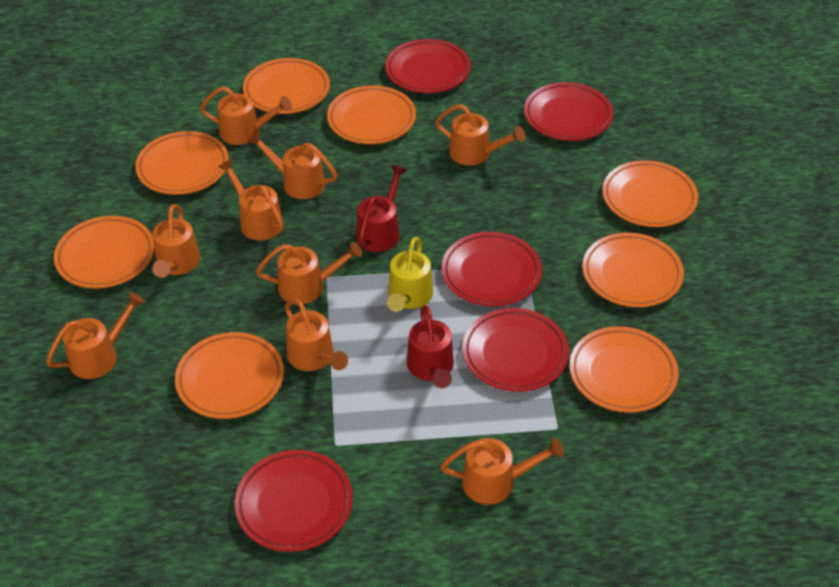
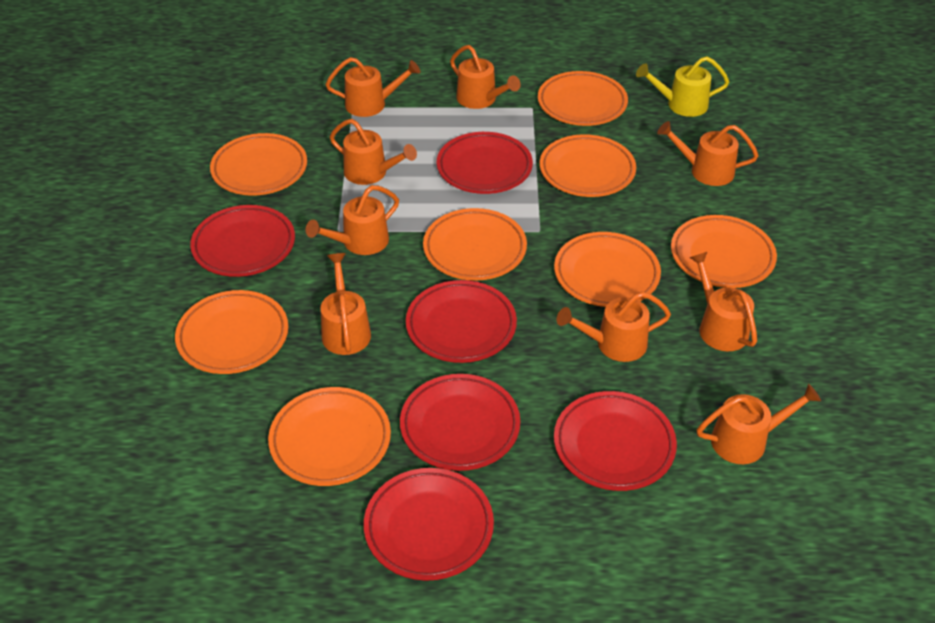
red plate: [235,450,353,552] [385,39,471,93] [441,232,542,306] [462,308,569,392] [524,82,613,141] = 5 -> [190,205,295,277] [364,468,494,581] [400,374,520,471] [406,280,517,363] [437,132,533,194] [554,391,677,491] = 6
red watering can: [356,165,407,252] [407,305,454,388] = 2 -> none = 0

